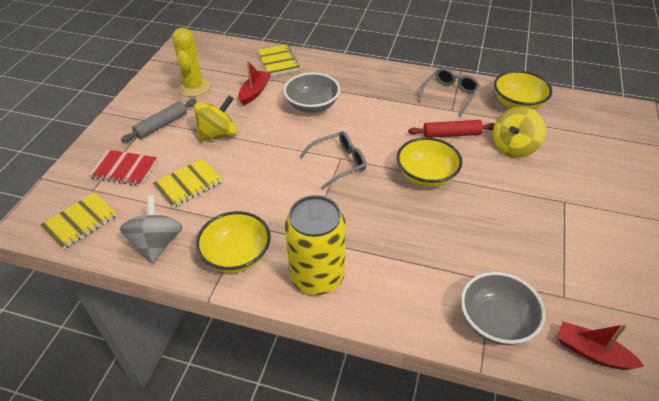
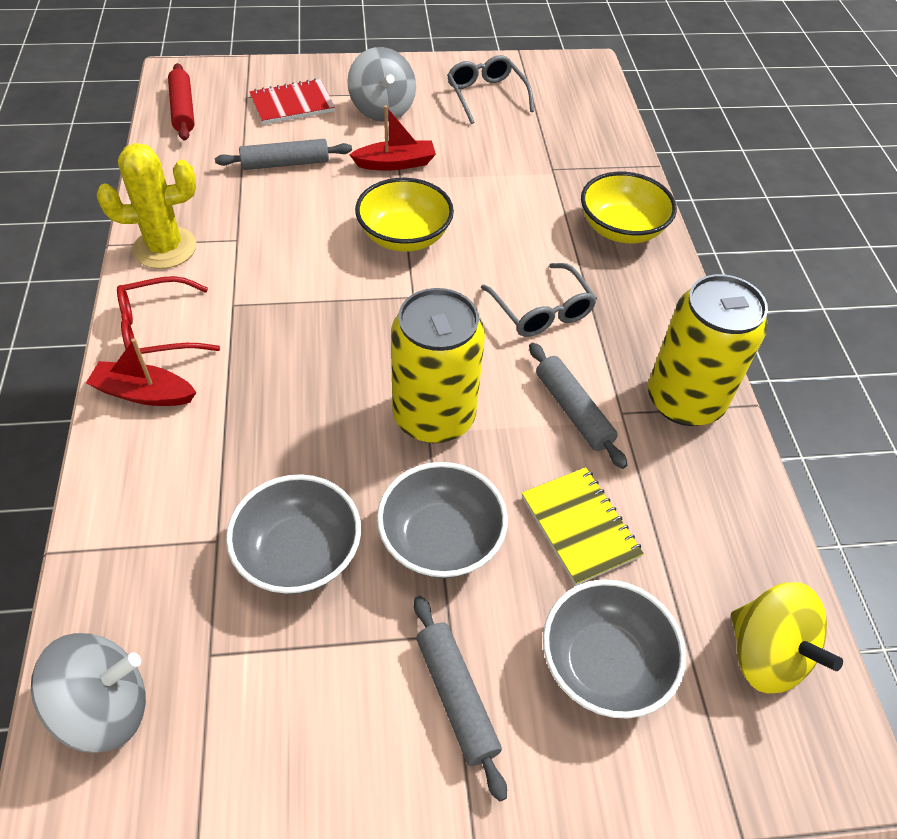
grey bowl: [283,72,340,113] [461,272,545,345] = 2 -> [226,474,361,594] [377,462,508,578] [543,579,686,719] = 3
grey rolling pin: [121,99,197,142] = 1 -> [215,139,352,170] [414,596,507,802] [529,342,627,469] = 3
grey spinning top: [120,195,183,263] = 1 -> [31,633,146,753] [347,47,416,122] = 2
red glasses: none = 0 -> [117,276,220,354] = 1
yellow bowl: [196,211,271,273] [397,137,462,187] [494,70,552,110] = 3 -> [355,178,454,252] [581,172,677,243] = 2
yellow can: [285,195,346,295] = 1 -> [391,288,485,443] [648,274,768,426] = 2
yellow notebook: [40,192,118,250] [153,158,223,208] [257,44,300,76] = 3 -> [522,467,644,586] = 1
yellow spinning top: [194,96,237,142] [493,107,546,158] = 2 -> [731,582,843,694] = 1

